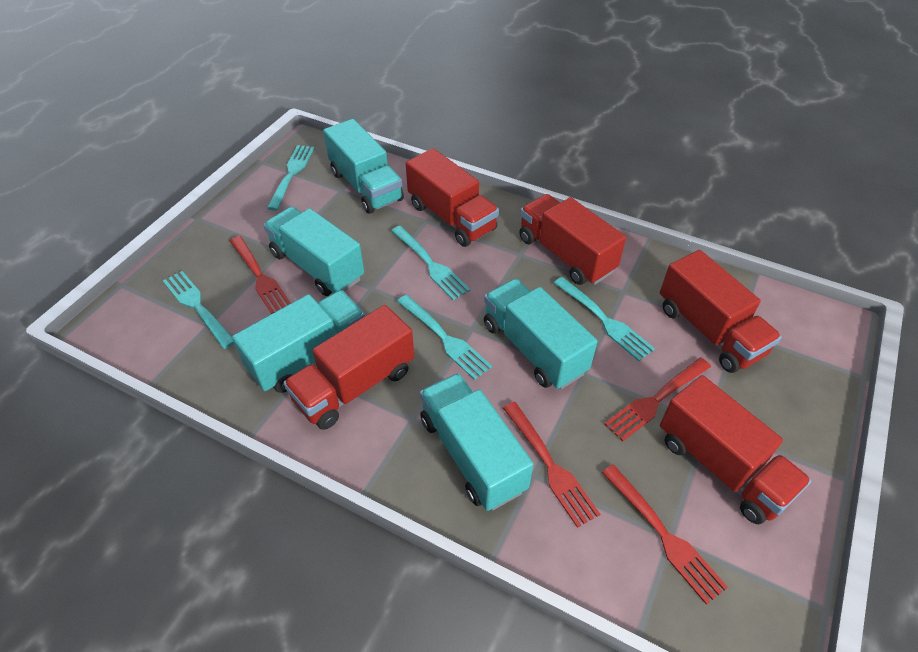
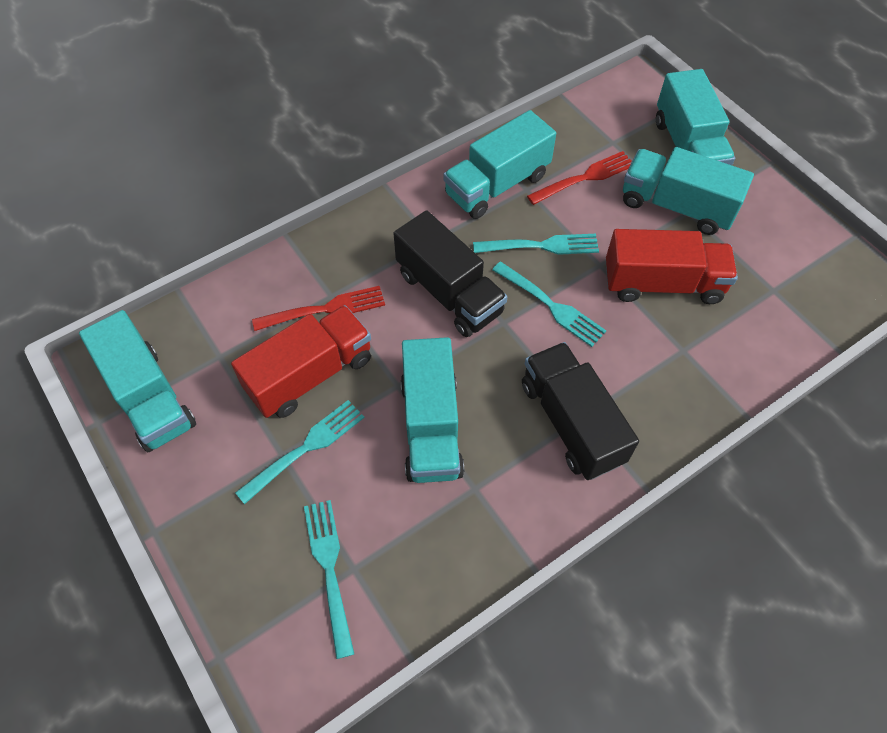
black truck: none = 0 -> [393,210,507,337] [522,342,639,480] = 2
red fork: [230,236,291,314] [503,402,600,528] [602,465,728,605] [605,358,711,442] = 4 -> [252,286,385,331] [527,151,632,205] = 2
red truck: [283,305,415,430] [406,148,499,247] [519,194,626,285] [660,250,782,373] [660,375,811,524] = 5 -> [231,305,371,418] [606,229,738,304] = 2
turquoise fork: [163,271,234,349] [267,145,314,210] [391,226,470,300] [397,295,492,380] [554,277,655,361] = 5 -> [235,400,364,504] [304,500,354,659] [473,234,599,255] [492,262,606,347] = 4

